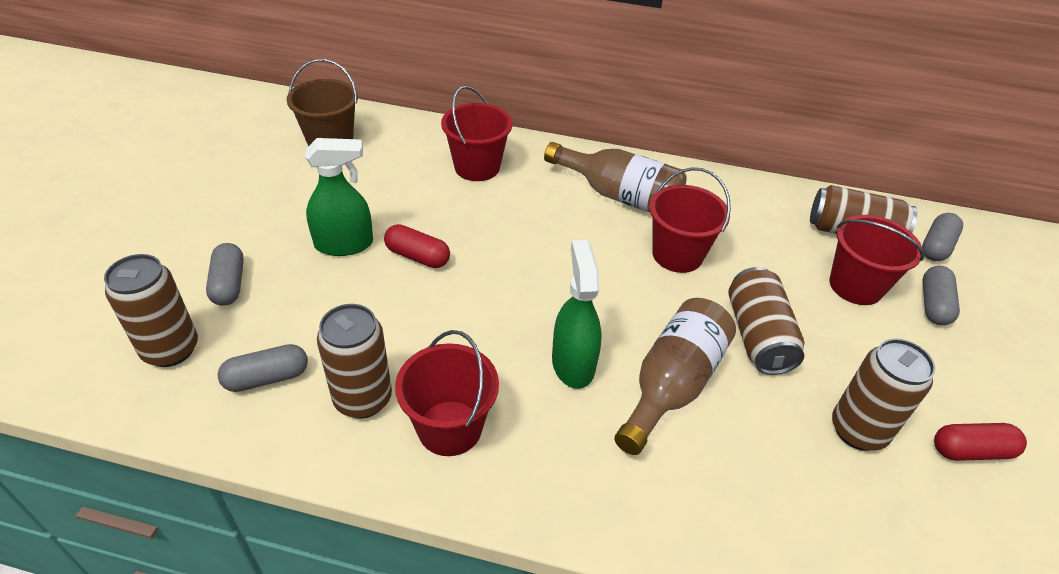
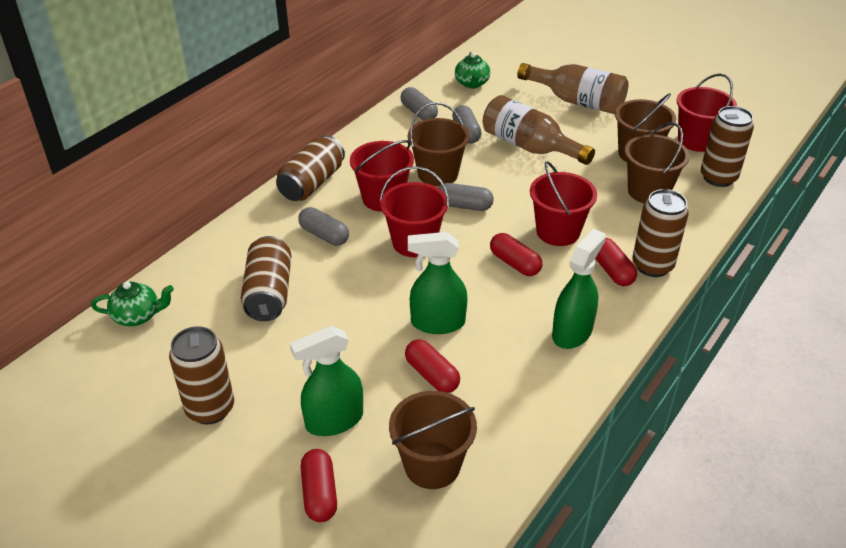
brown bucket: [287,59,358,146] = 1 -> [389,391,477,489] [408,102,470,186] [615,93,676,162] [625,122,690,203] = 4
green spray bottle: [305,138,373,256] [552,240,602,389] = 2 -> [290,326,363,436] [408,232,468,334] [552,229,606,349] = 3
green teapot: none = 0 -> [91,281,174,326] [455,52,490,89] = 2
red capsule: [384,224,450,268] [934,423,1027,461] = 2 -> [301,449,337,522] [405,339,460,393] [490,233,542,276] [595,238,637,286] = 4

